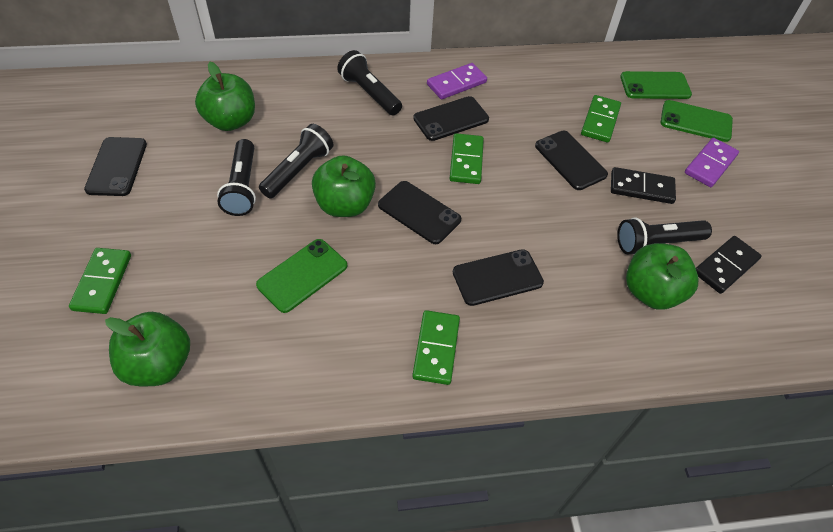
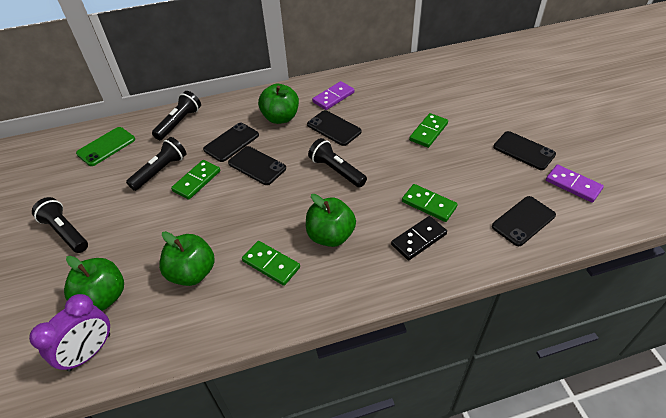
black domino: [611,167,676,204] [696,236,762,294] = 2 -> [391,216,447,260] = 1
green phone: [256,239,347,313] [620,71,692,99] [660,100,733,142] = 3 -> [76,127,135,166] = 1
purple clock: none = 0 -> [29,294,110,371] = 1

